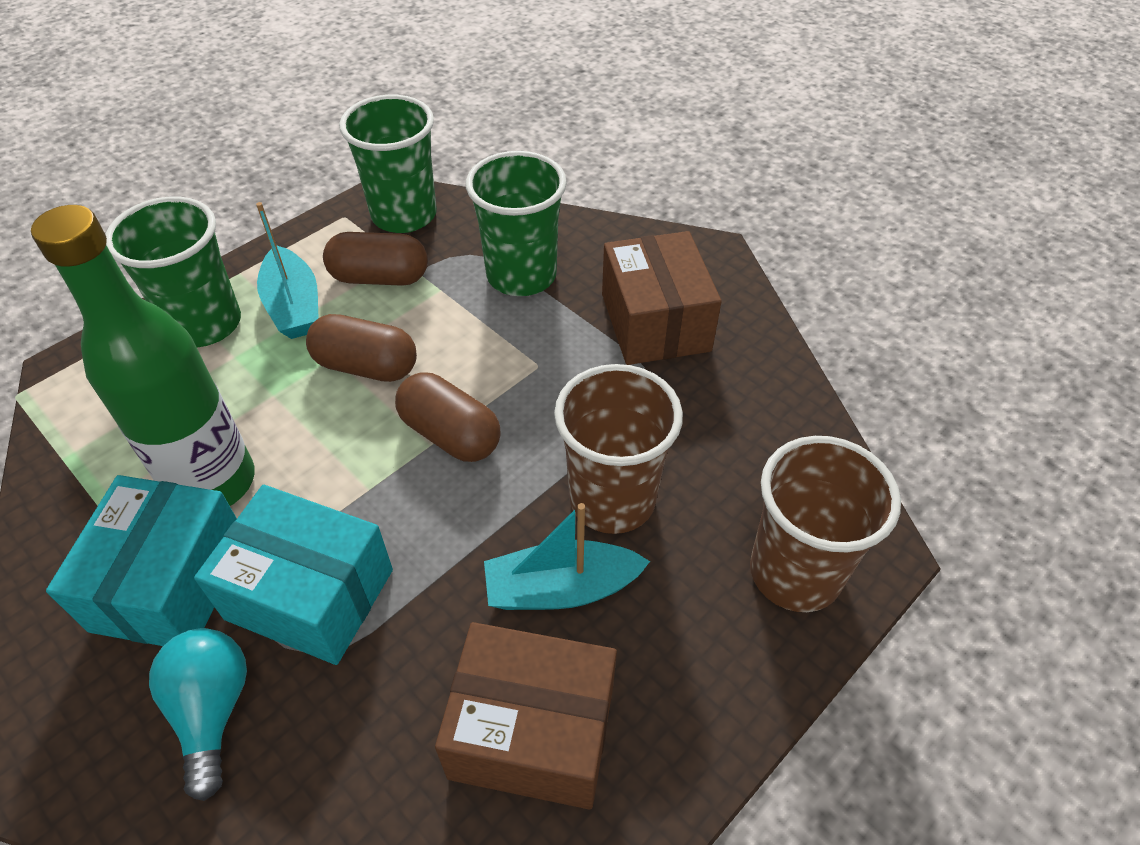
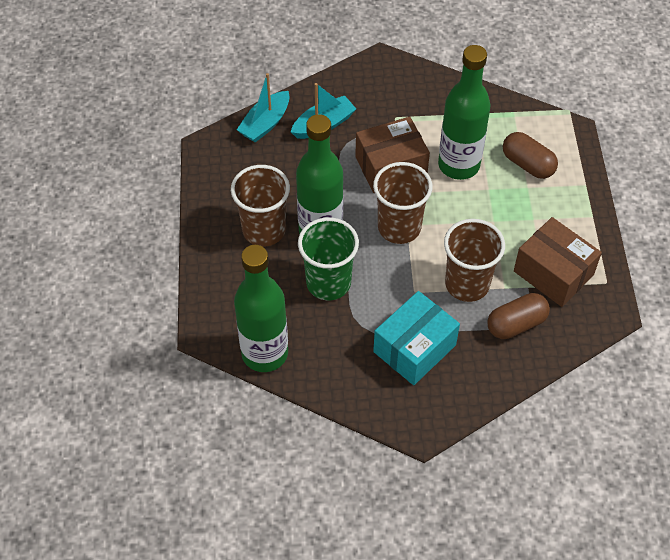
brown capsule: [306,314,417,382] [323,232,428,286] [395,372,501,462] = 3 -> [487,293,550,339] [503,132,558,179] = 2
brown cup: [554,364,683,534] [750,436,901,612] = 2 -> [231,165,290,247] [373,162,432,244] [444,219,505,302] = 3
green bottle: [31,205,255,506] = 1 -> [234,245,288,372] [296,114,343,234] [438,45,491,180] = 3
green cup: [105,197,241,347] [339,95,437,233] [466,151,567,296] = 3 -> [298,217,359,300] = 1
turquoise box: [46,475,237,646] [194,485,393,665] = 2 -> [373,291,460,385] = 1
turquoise light bulb: [149,628,247,801] = 1 -> none = 0

